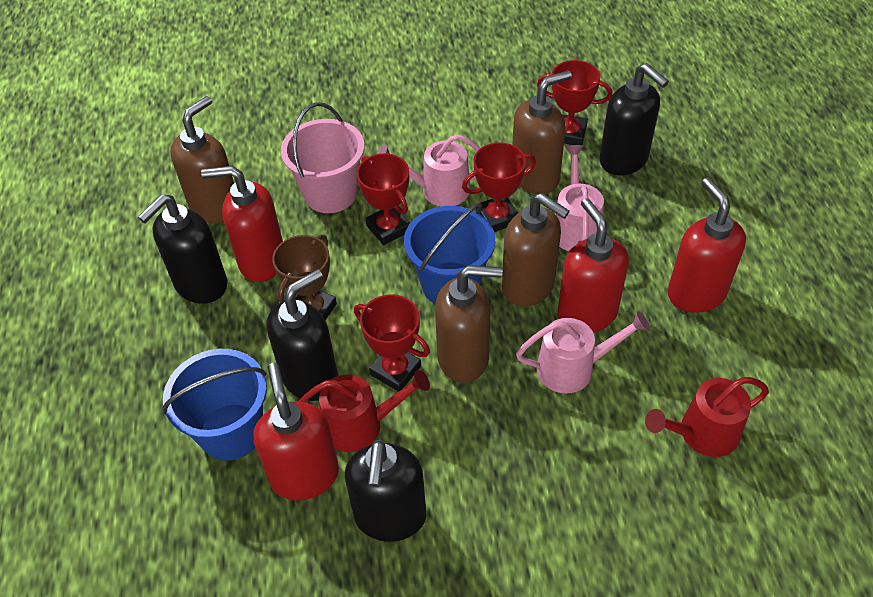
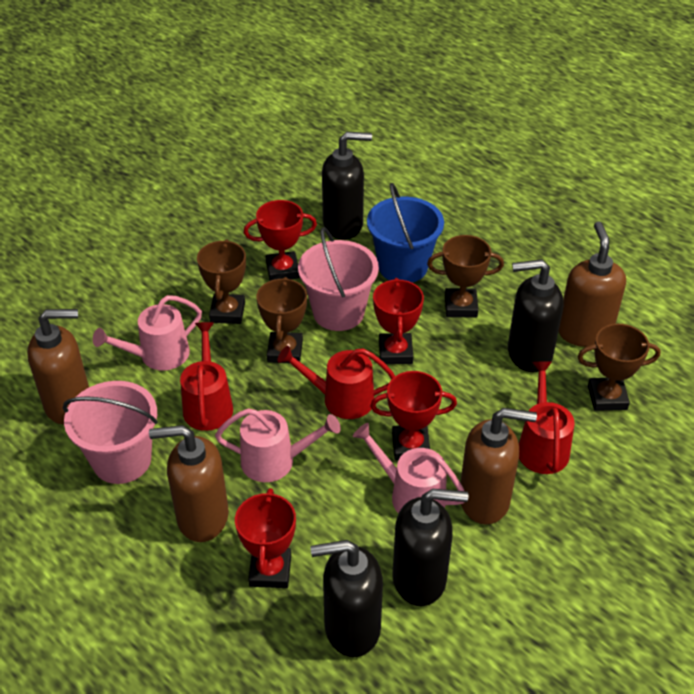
blue bucket: [162,349,267,461] [404,203,495,304] = 2 -> [367,183,444,283] = 1
brown trophy: [272,234,337,320] = 1 -> [197,239,246,324] [256,277,307,363] [427,235,504,318] [577,324,661,411] = 4
pink bucket: [281,102,365,213] = 1 -> [63,381,158,484] [298,227,379,331] = 2
red soap dispenser: [201,166,283,282] [253,363,339,501] [558,198,629,333] [668,178,746,313] = 4 -> none = 0
red watering can: [298,370,430,452] [645,377,769,457] = 2 -> [180,322,233,431] [277,346,395,419] [519,361,574,474] = 3

